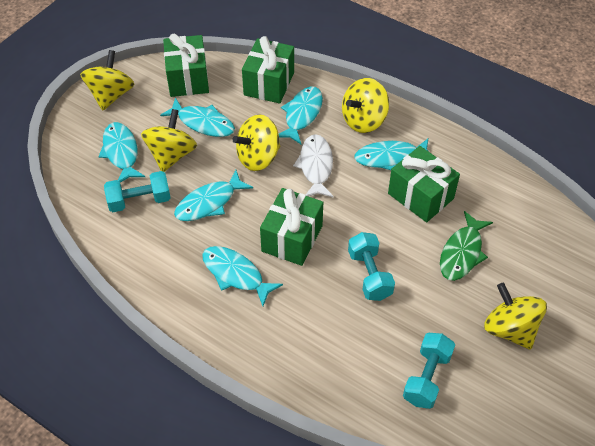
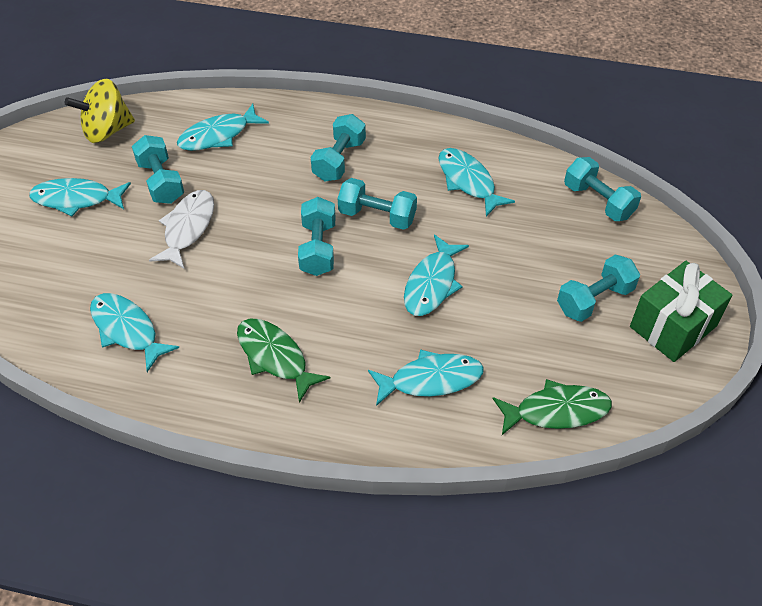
green fish: [440,211,493,281] = 1 -> [237,319,331,403] [493,379,612,435] = 2
green gift: [163,34,209,97] [242,36,294,104] [260,188,323,266] [388,146,460,222] = 4 -> [630,261,732,362] = 1
turquoise dumbbell: [104,171,171,212] [348,232,395,301] [403,333,455,409] = 3 -> [132,135,184,204] [298,197,335,276] [311,114,366,181] [338,178,417,230] [557,255,640,322] [564,157,641,221] = 6
yellow spinning top: [80,50,134,111] [141,109,197,172] [233,114,280,171] [342,78,389,133] [484,283,547,349] = 5 -> [65,79,135,143] = 1

